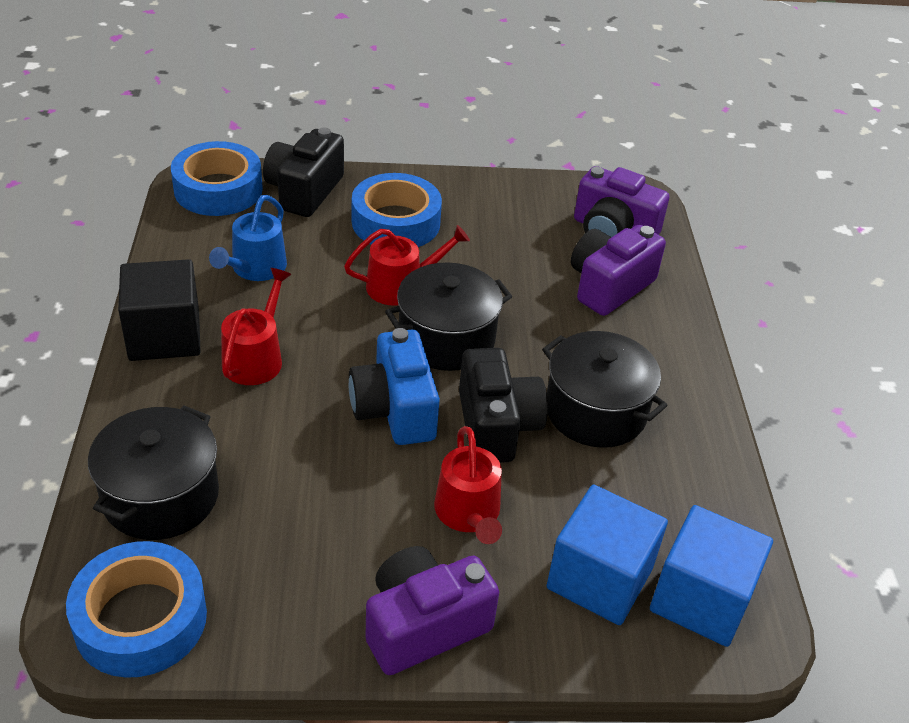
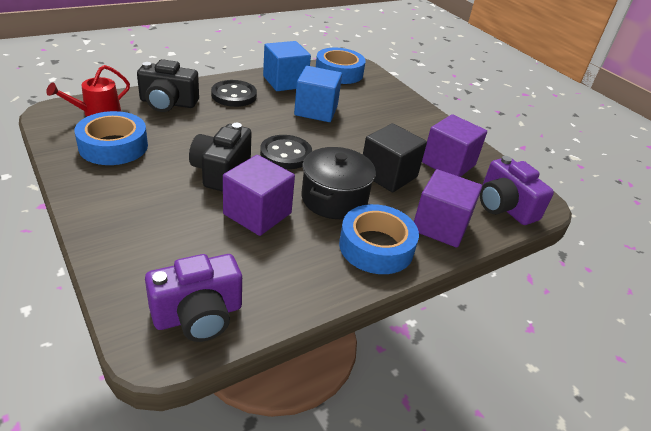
black button: none = 0 -> [211,80,257,107] [260,135,312,169] = 2
black pot: [88,406,219,540] [385,262,512,371] [542,331,668,448] = 3 -> [302,147,376,219] = 1
blue camera: [349,328,440,445] = 1 -> none = 0
blue watering can: [209,195,287,281] = 1 -> none = 0
purple camera: [366,546,499,675] [571,225,666,316] [574,166,669,237] = 3 -> [145,254,242,342] [480,156,554,225] = 2
purple cube: none = 0 -> [223,155,295,236] [414,169,482,248] [422,114,487,177] = 3
red watering can: [221,268,292,385] [344,225,470,306] [434,426,502,544] = 3 -> [46,65,130,116] = 1

